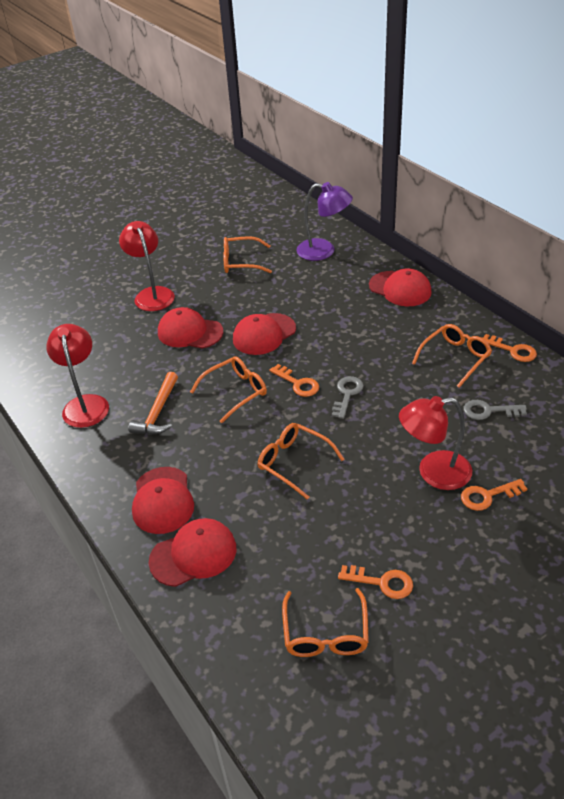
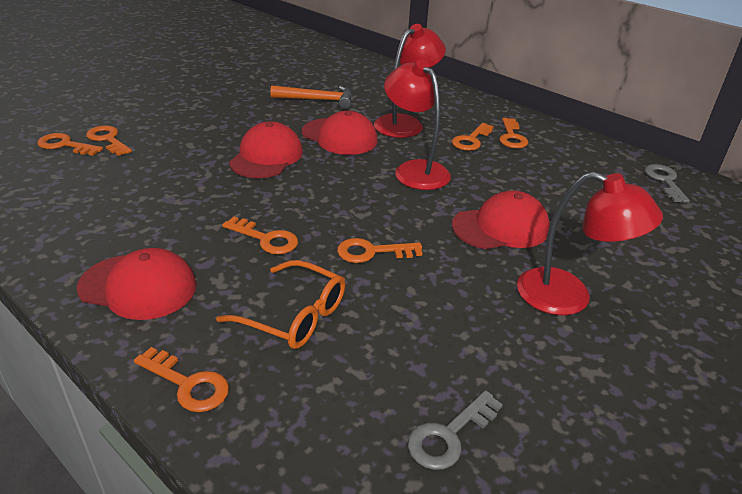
orange glasses: [190,356,267,423] [223,236,272,273] [258,423,344,500] [282,588,369,657] [412,324,492,388] = 5 -> [216,260,345,349] = 1
orange key: [270,364,319,397] [338,565,413,599] [461,479,527,511] [482,334,537,362] = 4 -> [37,133,103,156] [86,125,132,156] [134,347,229,412] [222,217,298,254] [337,238,422,263] [452,123,494,151] [499,118,528,148] = 7
purple lamp: [296,182,353,261] = 1 -> none = 0
red cap: [132,467,194,534] [149,518,236,587] [158,307,223,349] [233,313,296,355] [369,268,432,306] = 5 -> [77,248,197,320] [229,122,303,178] [302,111,377,155] [452,191,550,249] = 4

